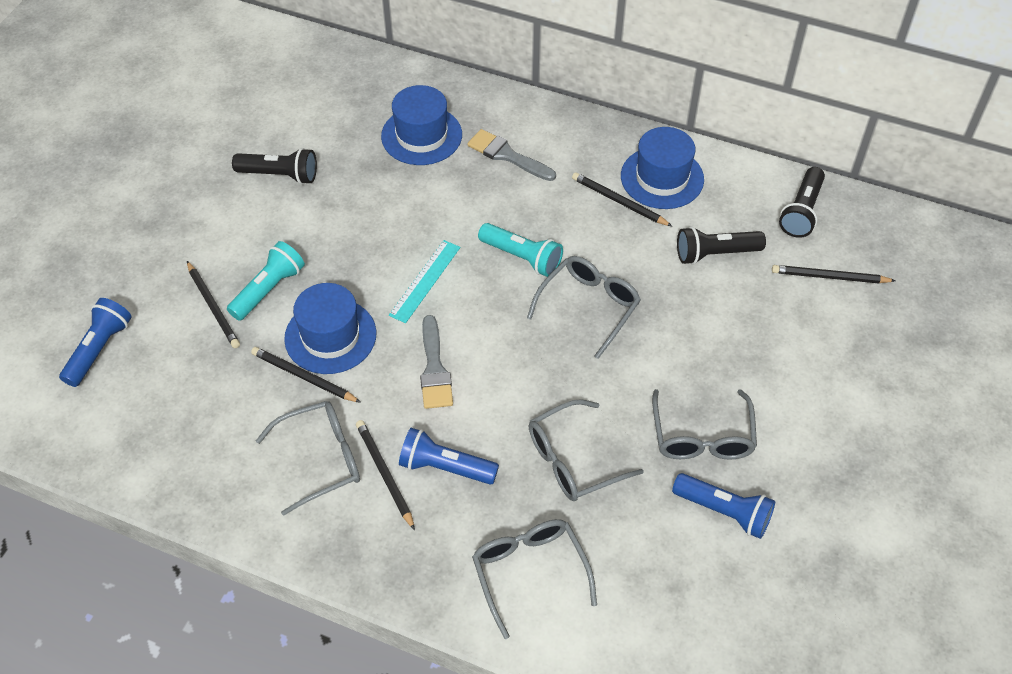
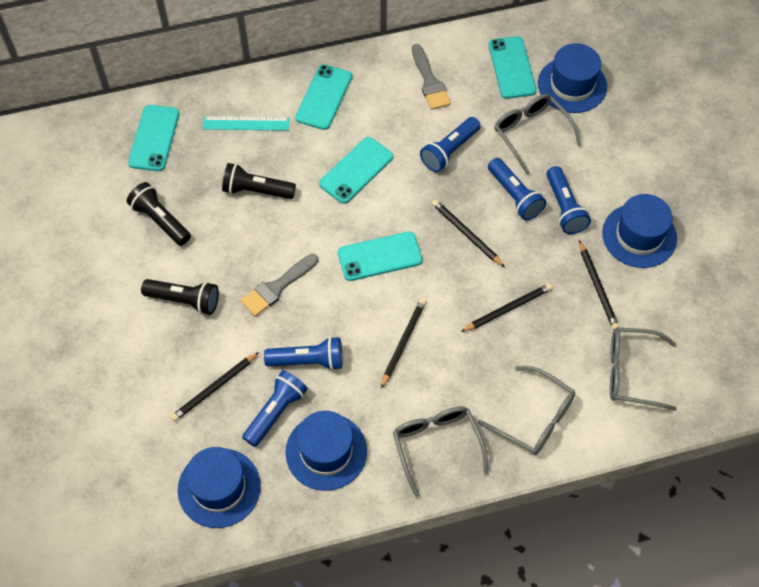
blue flashlight: [59,298,132,387] [399,428,499,485] [672,473,775,539] = 3 -> [242,370,308,447] [264,336,343,371] [420,117,481,172] [488,158,546,220] [546,166,591,234] = 5
blue hat: [284,283,376,374] [381,85,462,165] [621,127,704,209] = 3 -> [178,447,261,528] [285,411,367,491] [538,43,607,113] [602,194,677,268] = 4
grey glasses: [256,401,360,516] [472,519,597,639] [527,256,641,359] [529,399,644,501] [652,389,757,460] = 5 -> [393,406,489,497] [478,366,575,455] [494,94,581,175] [610,327,677,411] = 4
turquoise flashlight: [227,241,305,321] [478,223,563,277] = 2 -> none = 0
turquoise phone: none = 0 -> [128,105,179,171] [295,64,352,130] [319,137,393,204] [338,231,422,281] [488,36,536,99] = 5

